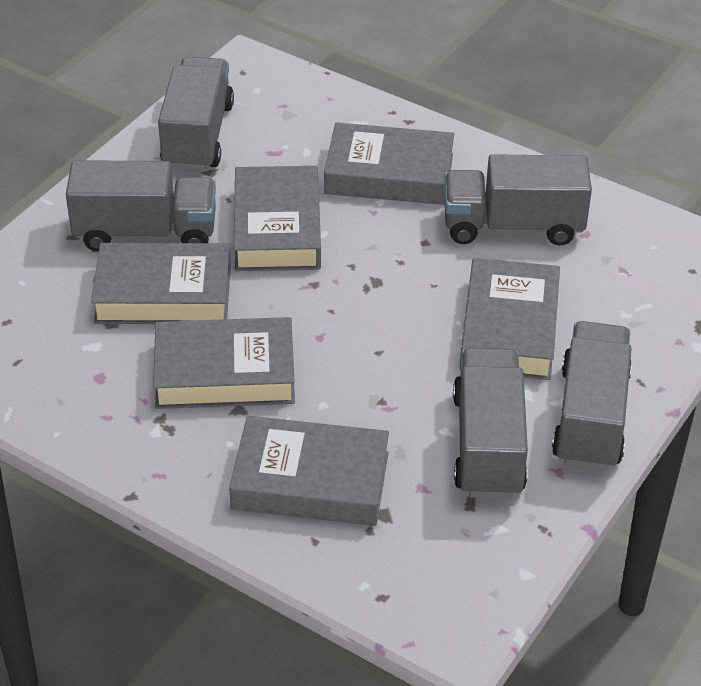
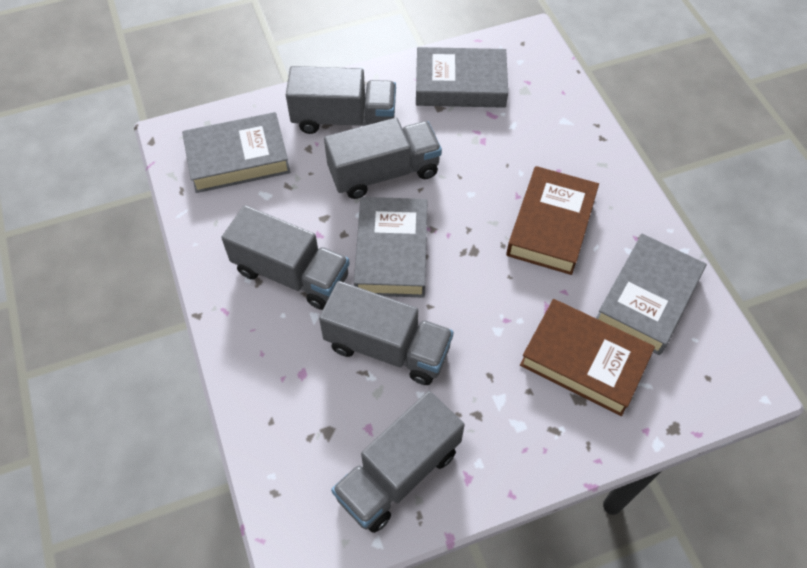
brown book: none = 0 -> [506,166,599,275] [520,299,655,416] = 2
grey book: [91,243,231,324] [153,317,295,409] [229,416,389,526] [234,166,321,271] [324,122,454,205] [460,258,560,380] = 6 -> [182,112,290,193] [354,197,428,298] [416,47,508,108] [596,234,706,355] = 4

